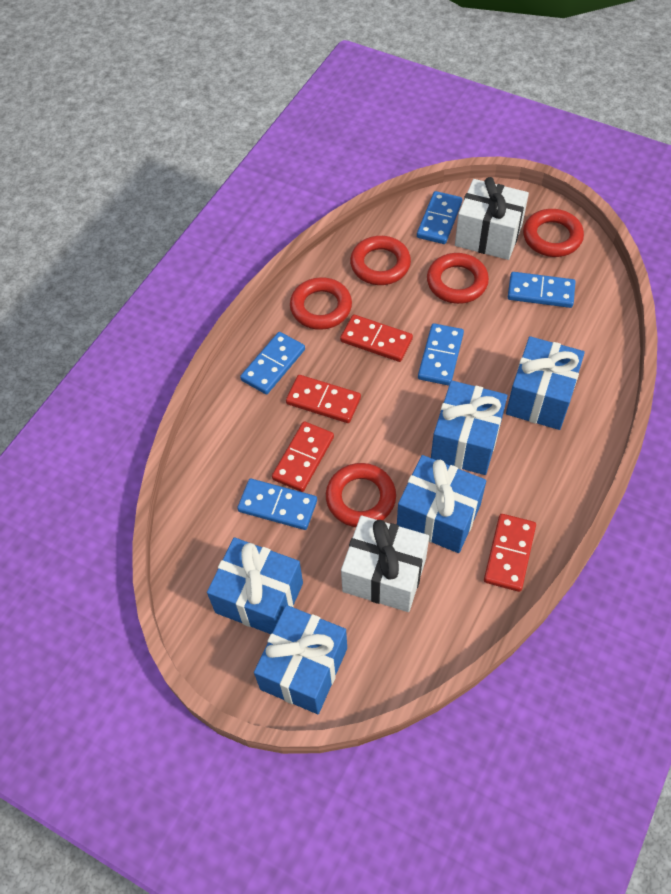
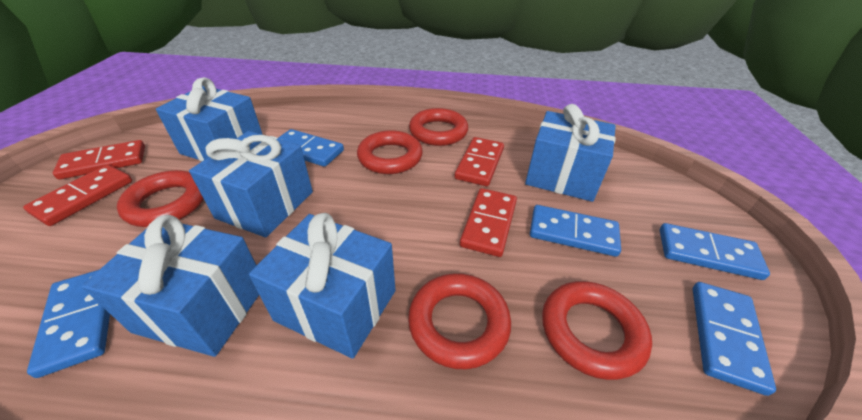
white gift: [341,515,429,612] [455,177,529,260] = 2 -> none = 0

